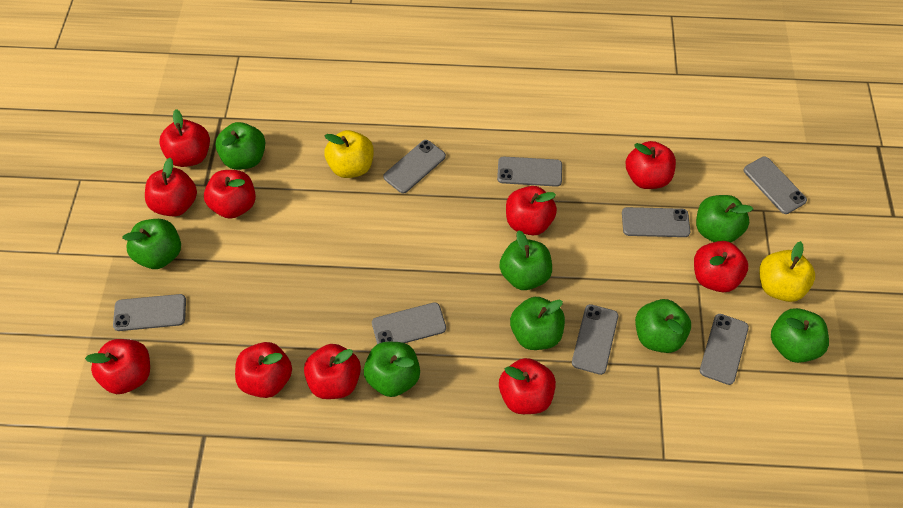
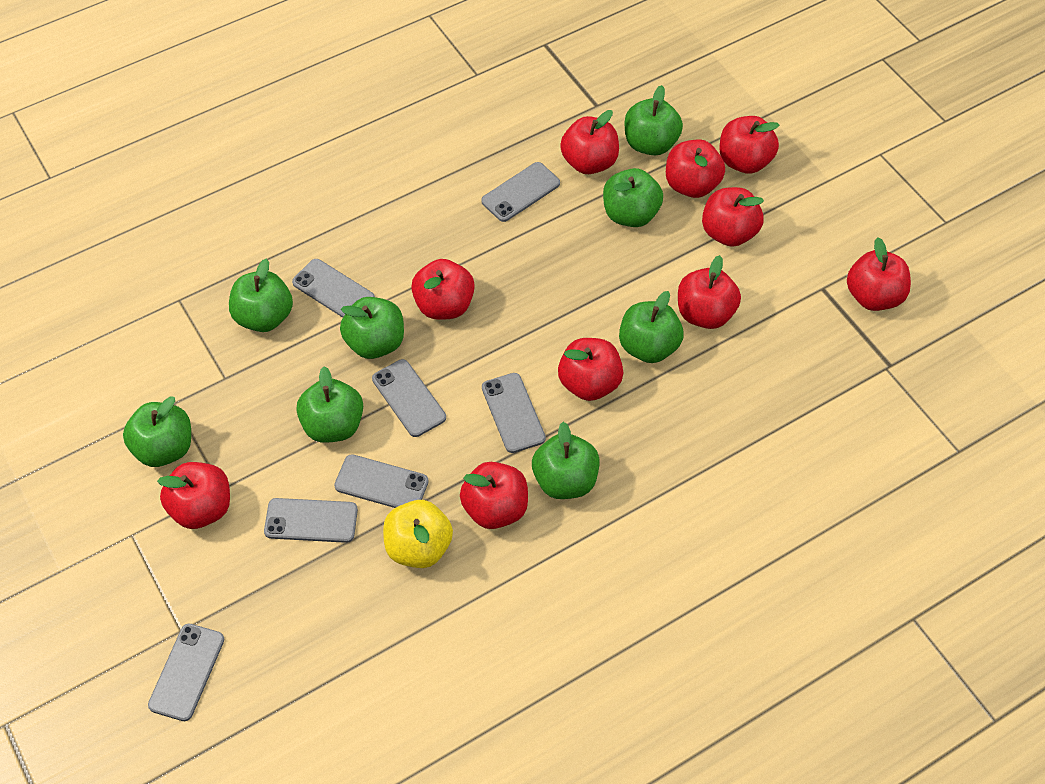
grey phone: [113,294,186,331] [372,302,446,344] [383,140,446,193] [497,157,562,187] [572,304,618,375] [622,207,690,237] [700,314,749,385] [744,156,807,214] = 8 -> [148,623,225,721] [264,498,358,543] [292,259,375,318] [334,454,429,508] [372,359,446,437] [481,162,560,222] [482,373,546,453] = 7
yellow apple: [324,130,374,178] [759,241,815,302] = 2 -> [383,500,453,568] = 1

